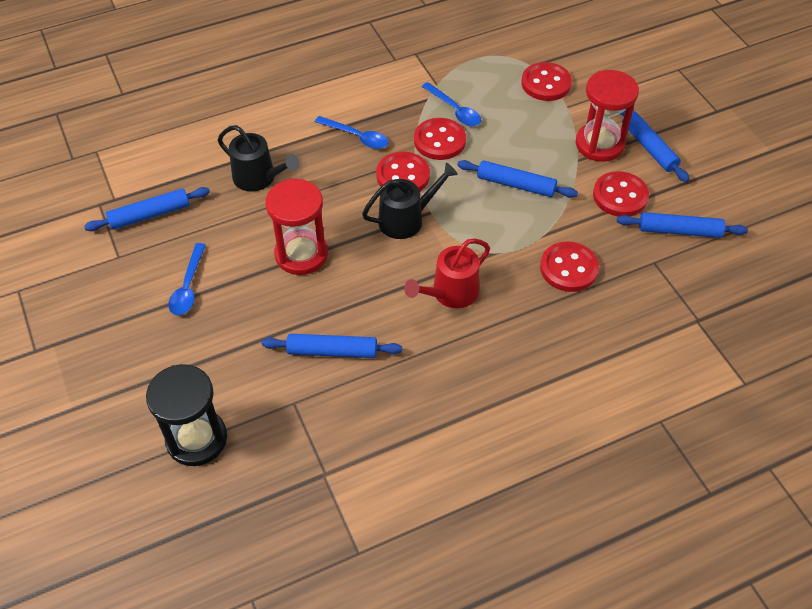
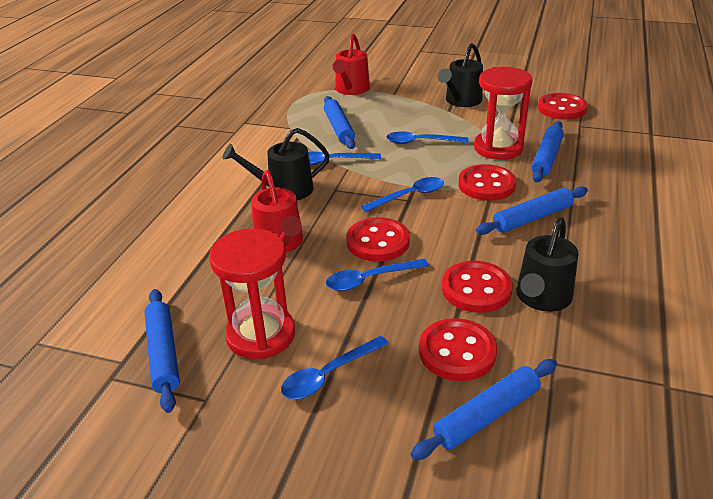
black hourglass: [146,364,227,466] = 1 -> none = 0
black watering can: [218,125,300,191] [362,163,458,239] = 2 -> [223,128,330,200] [438,43,483,107] [516,217,579,312] = 3
blue spoon: [168,243,206,315] [315,116,388,149] [422,82,481,126] = 3 -> [281,336,389,399] [308,152,381,165] [326,259,429,291] [361,177,444,212] [387,131,469,144] = 5
red watering can: [404,238,490,308] = 1 -> [251,170,303,253] [333,34,370,95] = 2

